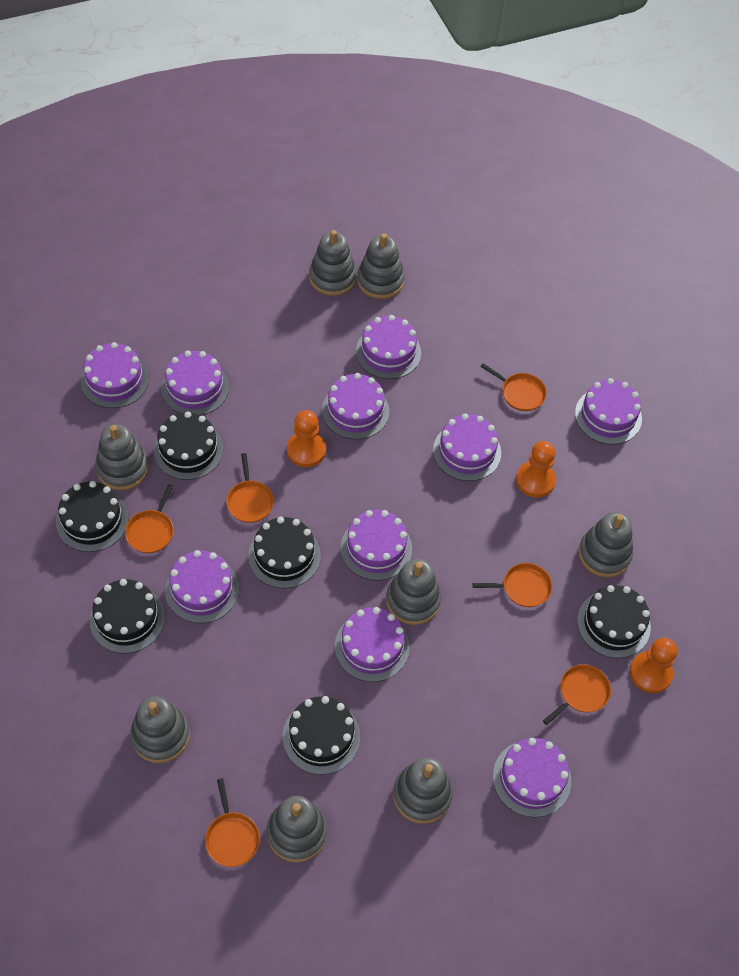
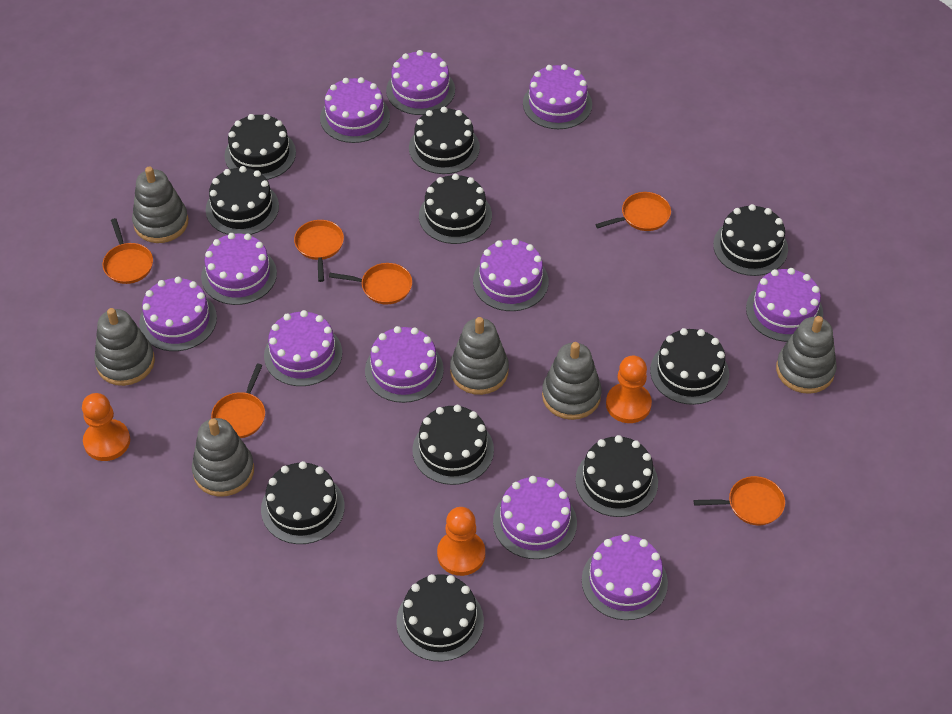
black cake: [56,481,128,552] [89,579,165,654] [154,411,223,480] [248,517,321,588] [283,696,360,775] [577,585,651,658] = 6 -> [206,166,279,235] [224,114,296,180] [261,461,345,544] [396,574,484,661] [409,107,480,174] [412,405,494,485] [419,174,492,244] [575,435,658,517] [650,328,729,405] [713,204,788,276] = 10
grey stacking toy: [95,424,149,490] [130,696,190,763] [267,796,327,862] [309,230,356,296] [357,233,405,299] [386,559,441,625] [393,757,453,824] [578,512,633,577] = 8 -> [94,308,155,386] [132,167,188,243] [192,418,254,497] [450,317,509,395] [542,342,602,420] [776,316,837,394] = 6
purple cake: [81,342,149,408] [161,351,229,415] [165,550,239,623] [322,373,389,439] [335,607,410,682] [341,510,412,581] [356,315,421,379] [433,413,501,481] [493,738,571,817] [575,378,642,444] = 10 -> [139,277,217,351] [201,233,277,305] [264,310,342,386] [320,77,390,143] [365,326,444,403] [386,50,455,115] [473,238,549,311] [493,476,577,559] [523,64,592,129] [582,534,668,620] [746,268,823,342] = 11

